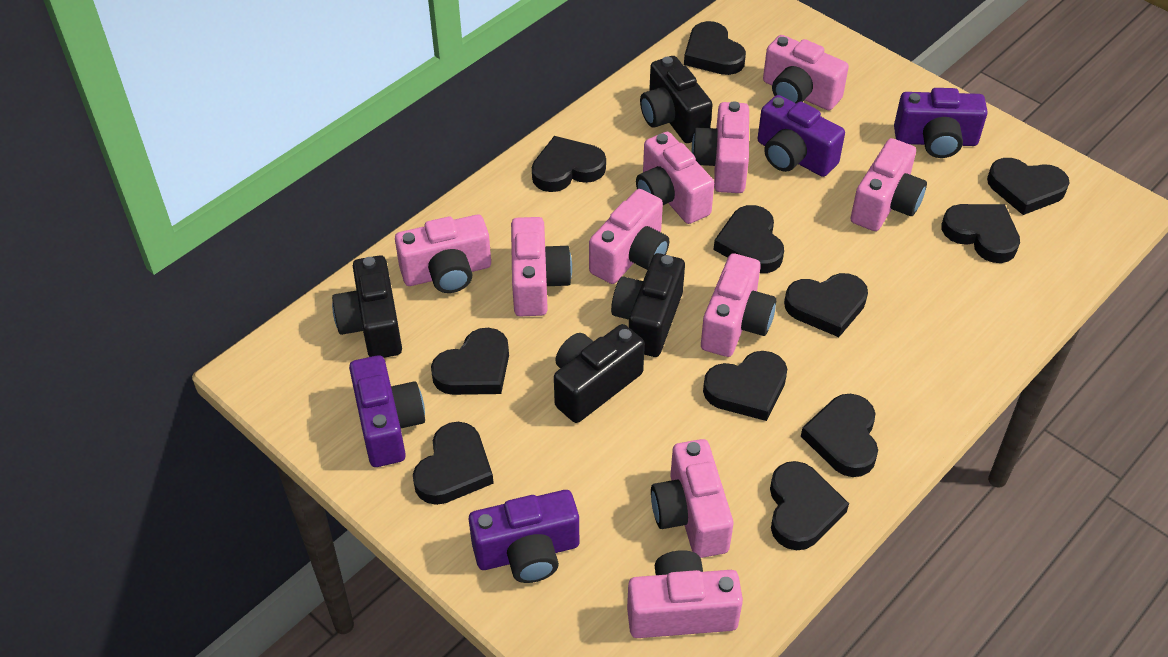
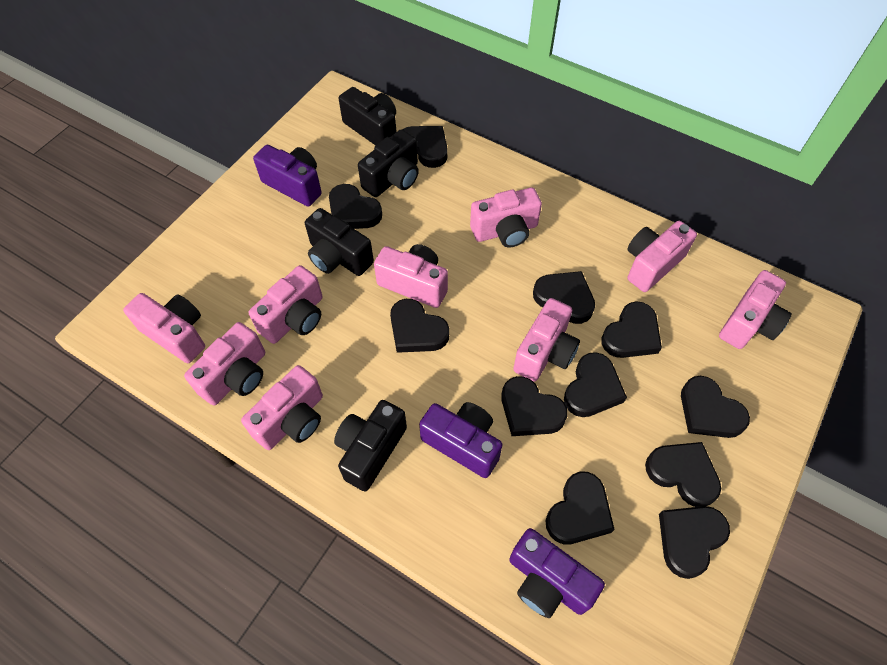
pink camera: [395,215,491,293] [511,217,572,316] [589,189,669,284] [627,550,743,638] [636,132,714,224] [651,439,734,558] [692,101,749,193] [701,253,776,357] [763,35,849,110] [850,138,927,231] = 10 -> [123,293,205,363] [184,322,265,405] [241,365,323,450] [249,265,323,344] [374,244,448,308] [470,187,542,247] [513,298,580,382] [627,221,697,292] [719,270,792,349] = 9
purple camera: [349,355,425,467] [469,490,579,583] [758,95,845,177] [894,88,988,158] = 4 -> [253,145,322,207] [419,402,503,478] [509,528,605,618] = 3

